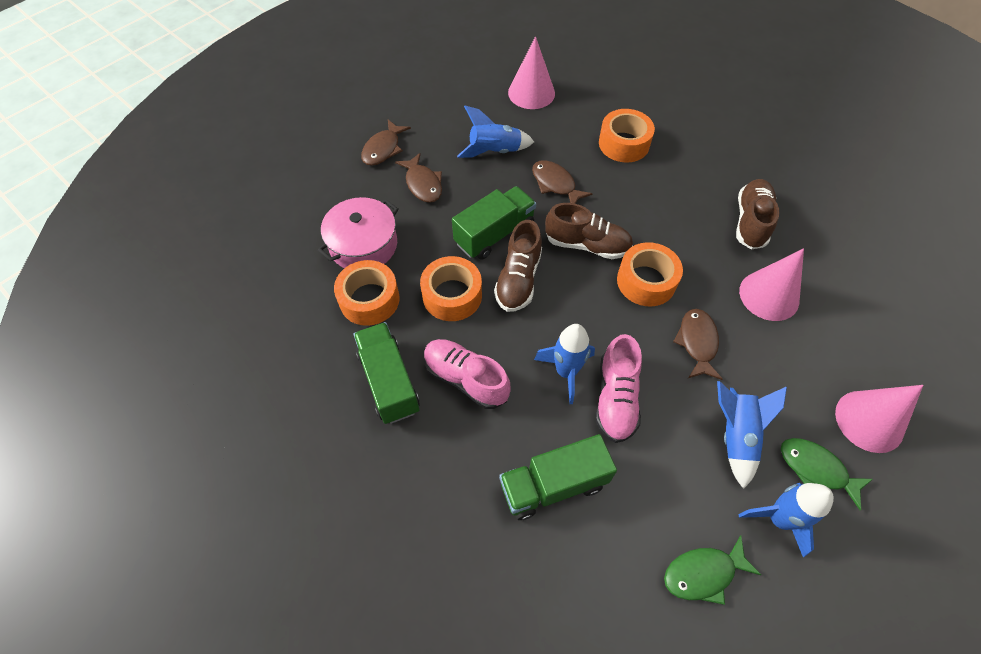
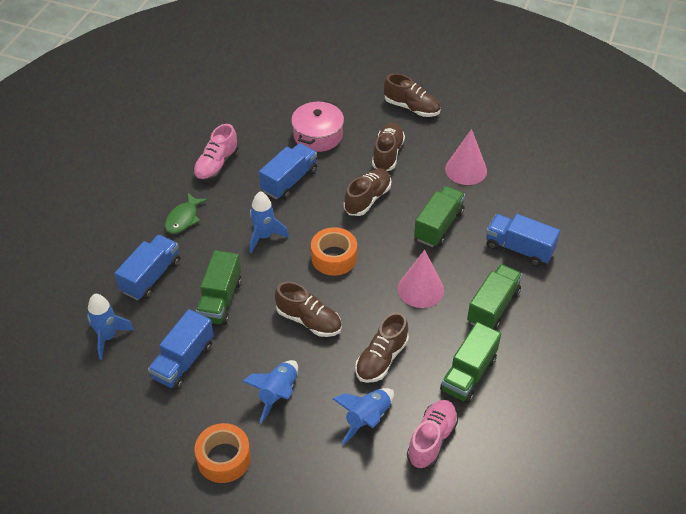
blue truck: none = 0 -> [115,235,180,300] [148,309,214,390] [259,143,317,199] [486,214,560,266] = 4
brown fish: [361,120,411,166] [395,153,442,203] [532,160,592,204] [673,309,723,380] = 4 -> none = 0
brown shoe: [494,220,542,312] [545,203,633,259] [736,179,779,249] = 3 -> [275,281,342,337] [344,168,391,216] [355,312,409,383] [372,123,405,171] [384,73,441,117] = 5
green fish: [664,535,761,605] [781,438,873,510] = 2 -> [165,193,208,234] = 1
green truck: [353,322,420,424] [452,186,536,260] [499,434,617,520] = 3 -> [196,250,242,325] [414,186,465,247] [440,322,501,403] [467,264,523,330] = 4
orange tape: [334,260,400,326] [420,256,482,321] [599,109,655,162] [617,242,683,307] = 4 -> [195,423,251,483] [311,227,357,276] = 2
pink cone: [508,36,555,109] [739,248,804,321] [835,385,923,453] = 3 -> [398,250,444,308] [445,129,487,185] = 2

